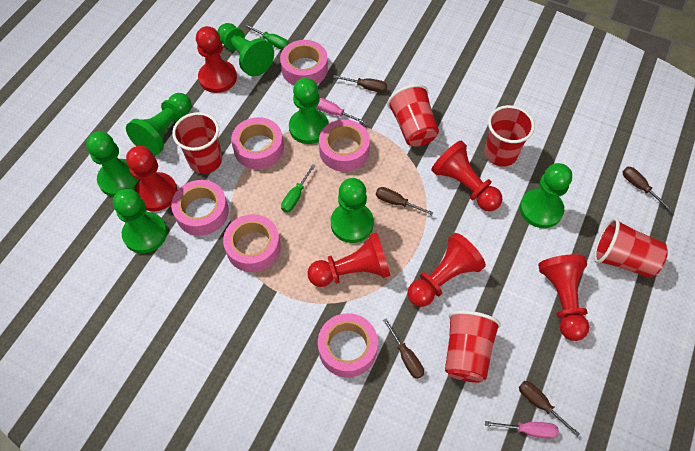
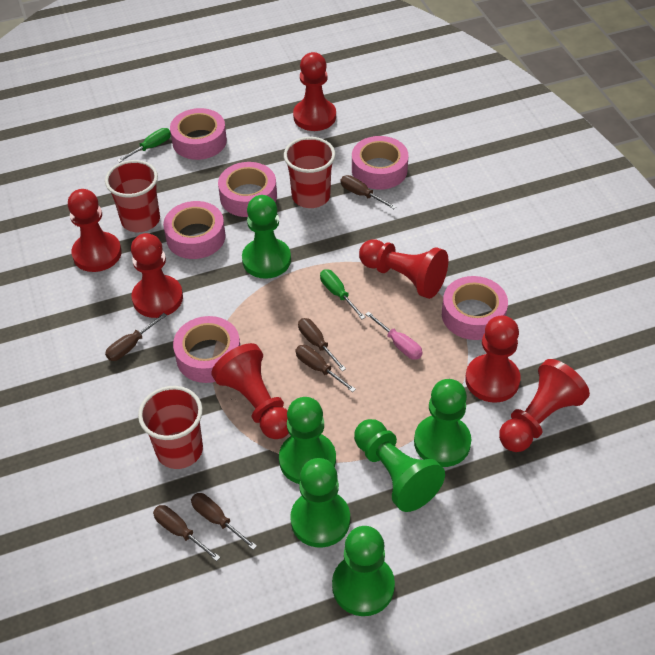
brown screwdriver: [333,75,387,93] [376,187,434,215] [383,318,424,379] [519,381,580,437] [623,167,673,211] = 5 -> [105,313,167,361] [153,505,220,561] [191,493,257,550] [295,345,356,392] [298,318,346,371] [340,175,396,209] = 6
green pawn: [86,132,140,197] [113,189,167,253] [126,93,191,156] [218,23,274,76] [289,78,328,144] [331,178,374,243] [520,163,572,228] = 7 -> [242,195,291,279] [279,397,336,484] [290,458,350,548] [332,526,395,616] [354,419,445,512] [414,379,471,467] = 6
pink screwdriver: [316,98,366,124] [485,421,559,439] = 2 -> [365,312,422,360] = 1
red cup: [172,112,222,174] [387,84,439,147] [445,310,501,383] [484,105,535,167] [594,218,668,278] = 5 -> [105,160,160,232] [138,386,203,469] [284,137,336,208] = 3
red pawn: [126,146,178,211] [196,26,237,93] [307,232,390,287] [408,233,486,307] [431,141,503,211] [538,254,589,341] = 6 -> [68,189,122,272] [131,233,183,318] [211,343,289,439] [293,52,336,131] [359,239,448,299] [465,315,521,403] [499,359,590,452] = 7

